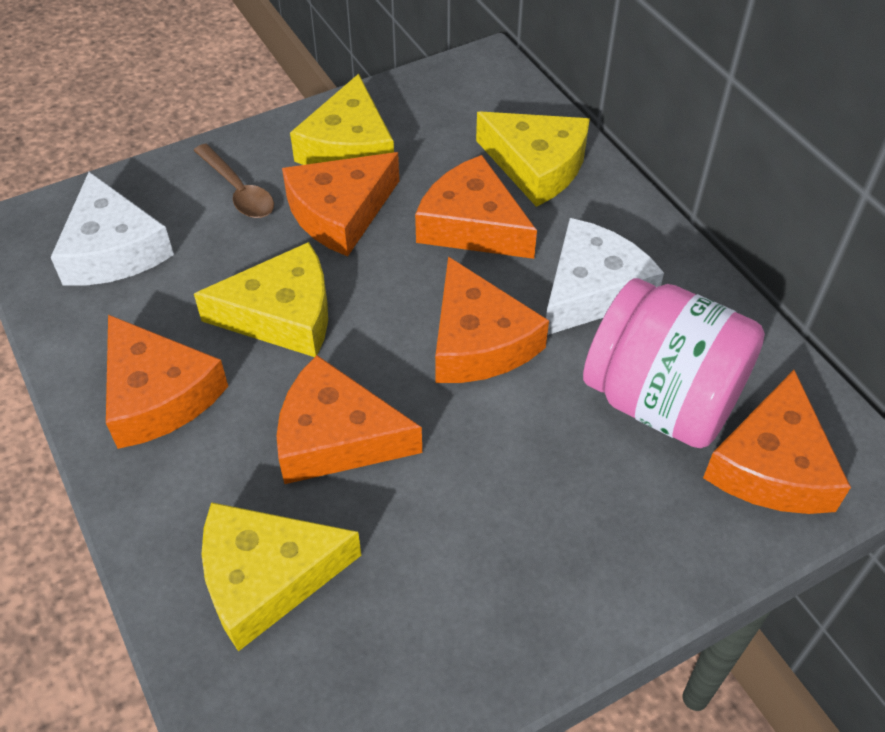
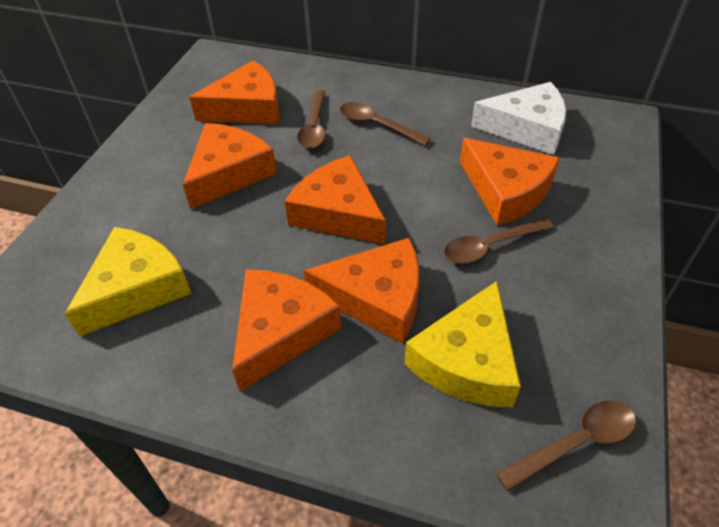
brown spoon: [194,144,274,218] = 1 -> [297,90,325,149] [340,102,431,146] [444,218,553,264] [496,400,636,492] = 4
pink jar: [583,278,765,448] = 1 -> none = 0
white cheese: [51,172,174,286] [546,218,664,335] = 2 -> [471,82,566,155] = 1
yellow cheese: [194,242,328,357] [201,502,361,651] [290,74,394,165] [476,111,590,207] = 4 -> [65,227,192,336] [405,281,521,407] = 2

